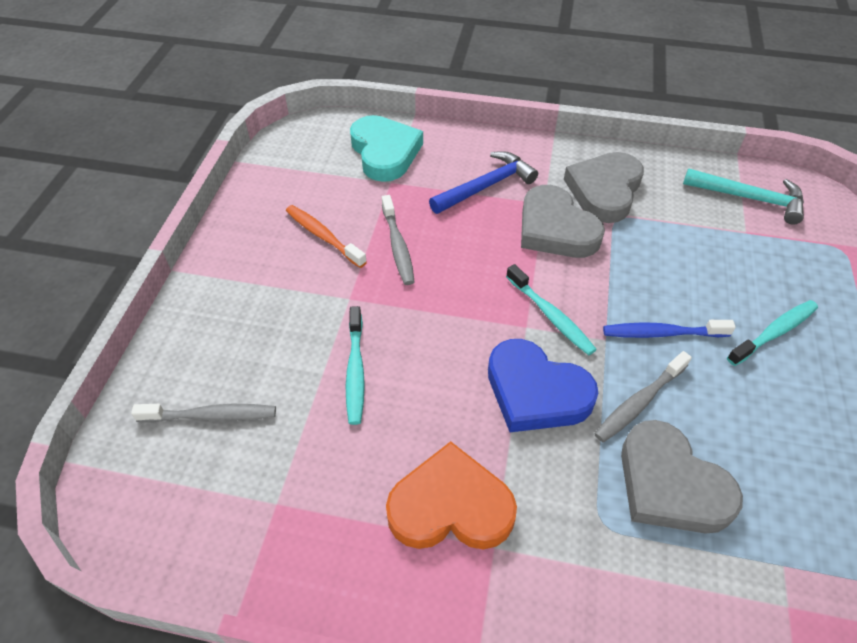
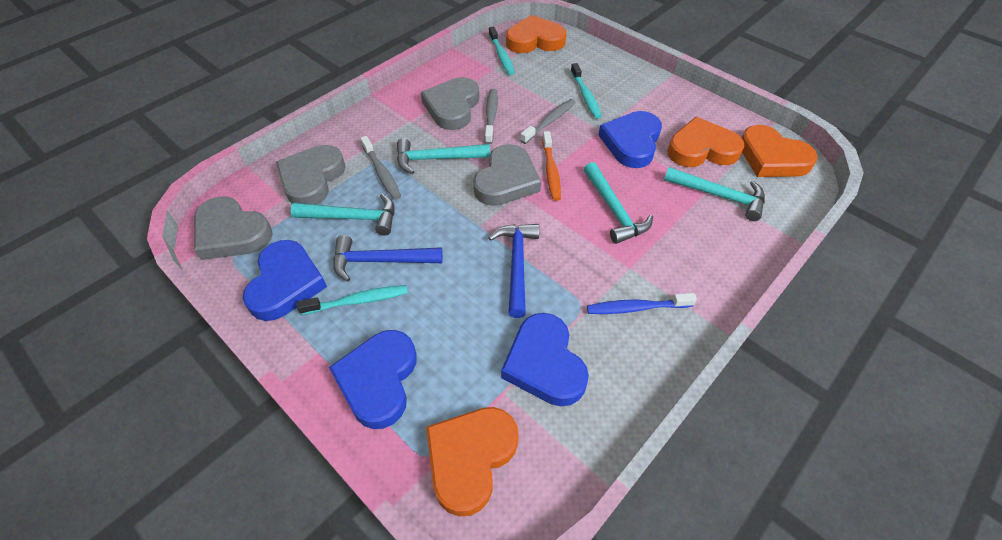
blue hammer: [429,151,538,214] = 1 -> [333,235,443,282] [489,224,540,318] = 2
blue heart: [488,339,598,432] = 1 -> [243,240,327,321] [329,330,417,429] [501,313,589,407] [599,111,662,168] = 4
grey heart: [521,185,605,258] [564,152,644,223] [621,420,743,534] = 3 -> [194,197,273,260] [276,145,345,205] [421,77,479,130] [473,144,541,206] = 4
orange heart: [386,441,517,549] = 1 -> [426,407,519,516] [506,15,566,53] [667,117,745,167] [742,125,818,177] = 4
turquoise hammer: [683,168,804,224] = 1 -> [291,194,395,236] [397,138,490,174] [584,162,653,244] [664,167,765,221] = 4
turquoise heart: [350,115,423,182] = 1 -> none = 0

